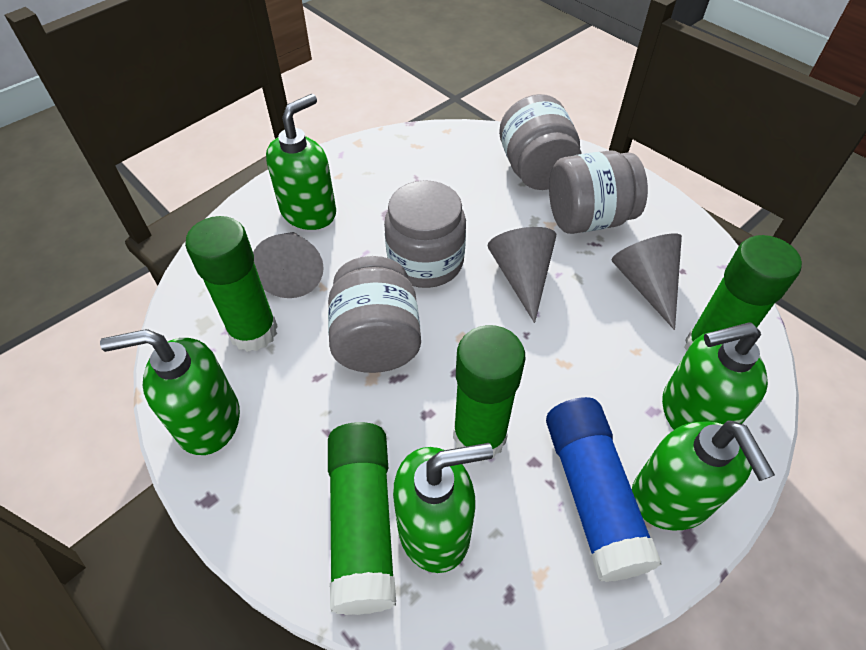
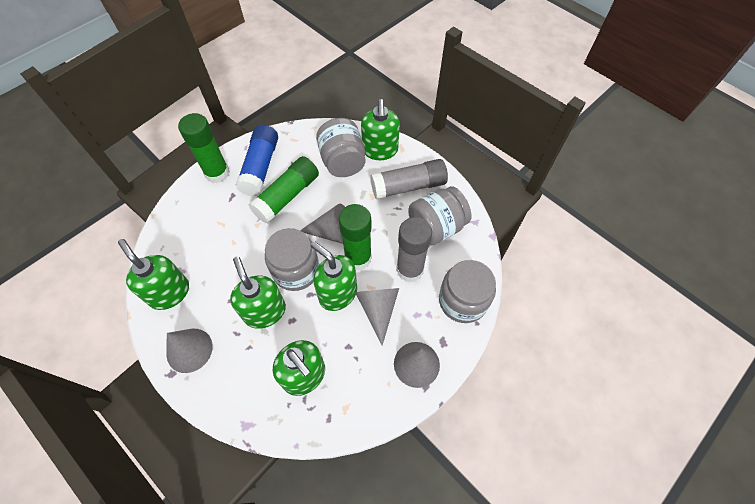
green glue stick: [185,216,278,352] [328,422,396,615] [453,325,525,461] [684,235,802,350] = 4 -> [178,113,230,183] [249,156,319,224] [339,204,372,270] = 3
grey cone: [253,232,324,298] [487,227,556,323] [611,233,682,330] = 3 -> [167,329,213,373] [300,204,345,244] [355,288,399,346] [394,342,440,388] = 4
grey glue stick: none = 0 -> [370,159,448,199] [396,217,432,282] = 2

